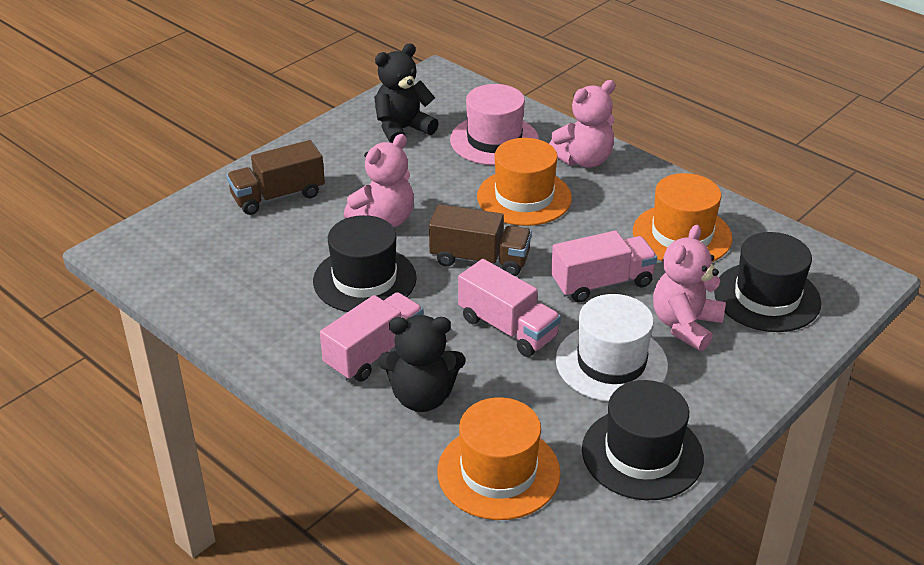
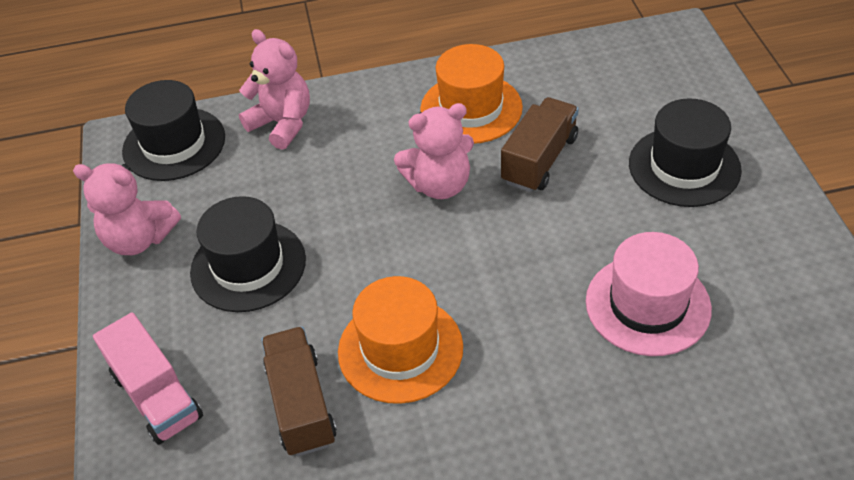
black teddy bear: [374,43,439,143] [378,315,465,412] = 2 -> none = 0
orange hat: [437,397,561,520] [477,138,572,226] [633,173,732,262] = 3 -> [338,276,463,404] [420,44,523,144] = 2
pink truck: [320,292,424,382] [458,259,561,357] [551,231,657,303] = 3 -> [93,312,203,445] = 1
white hat: [556,294,668,402] = 1 -> none = 0

